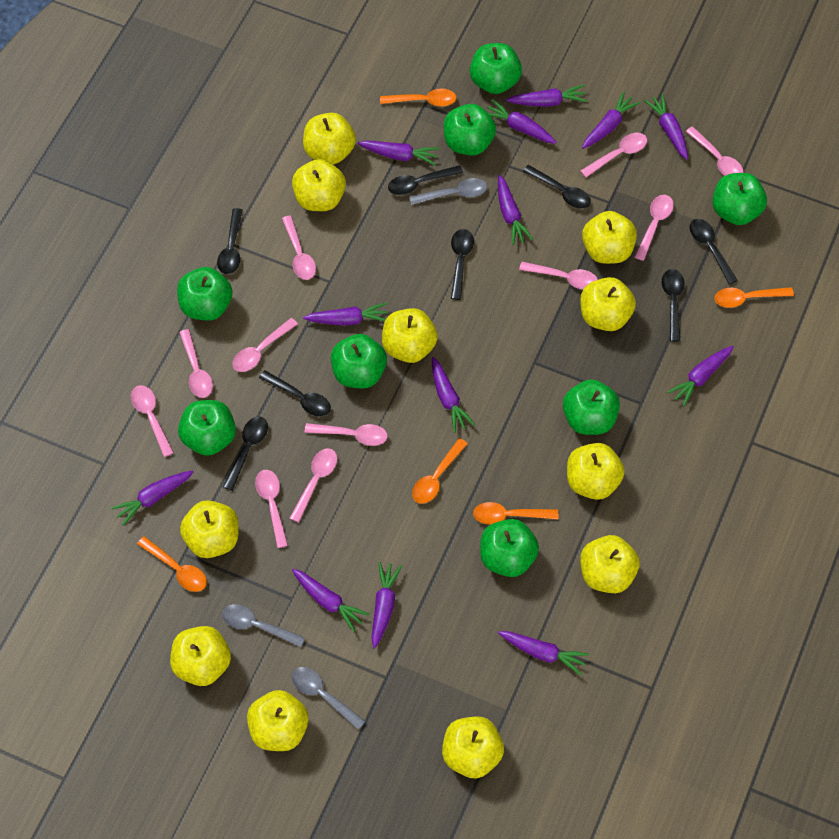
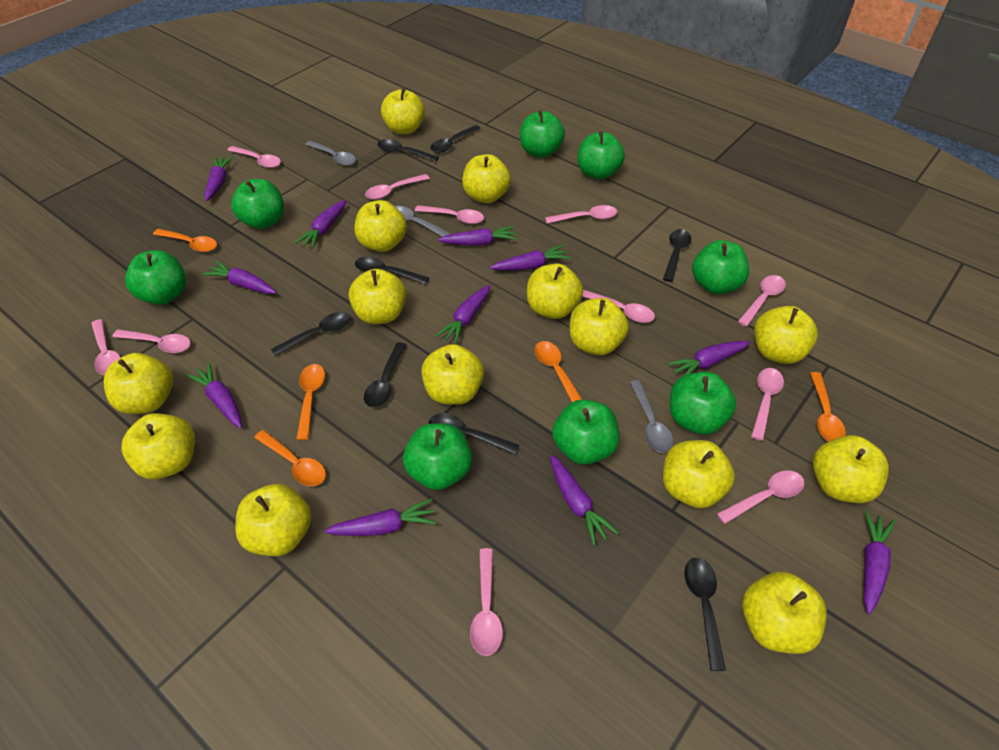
purple carrot: [111,471,194,526] [292,569,369,632] [303,302,388,326] [358,140,439,165] [371,562,402,649] [432,357,475,433] [487,99,557,144] [498,175,534,245] [498,631,589,675] [506,85,587,107] [582,91,640,149] [644,93,688,160] [667,346,734,407] = 13 -> [186,363,242,428] [202,261,277,294] [205,157,233,201] [295,200,346,249] [324,499,436,536] [436,285,490,344] [438,226,518,246] [490,245,571,270] [550,455,618,546] [667,341,750,376] [864,511,895,614] = 11
yellow apple: [170,626,231,686] [180,500,239,558] [247,690,309,751] [292,159,346,211] [303,113,356,164] [382,308,438,363] [442,717,504,779] [567,443,625,500] [580,277,636,331] [580,535,640,593] [582,211,637,264] = 11 -> [104,353,173,414] [122,413,195,479] [235,484,311,556] [349,269,406,324] [354,200,407,252] [381,88,425,134] [421,344,484,405] [462,154,511,203] [527,264,583,319] [570,298,629,355] [663,440,735,508] [742,572,827,654] [754,306,818,364] [813,435,889,503] = 14

